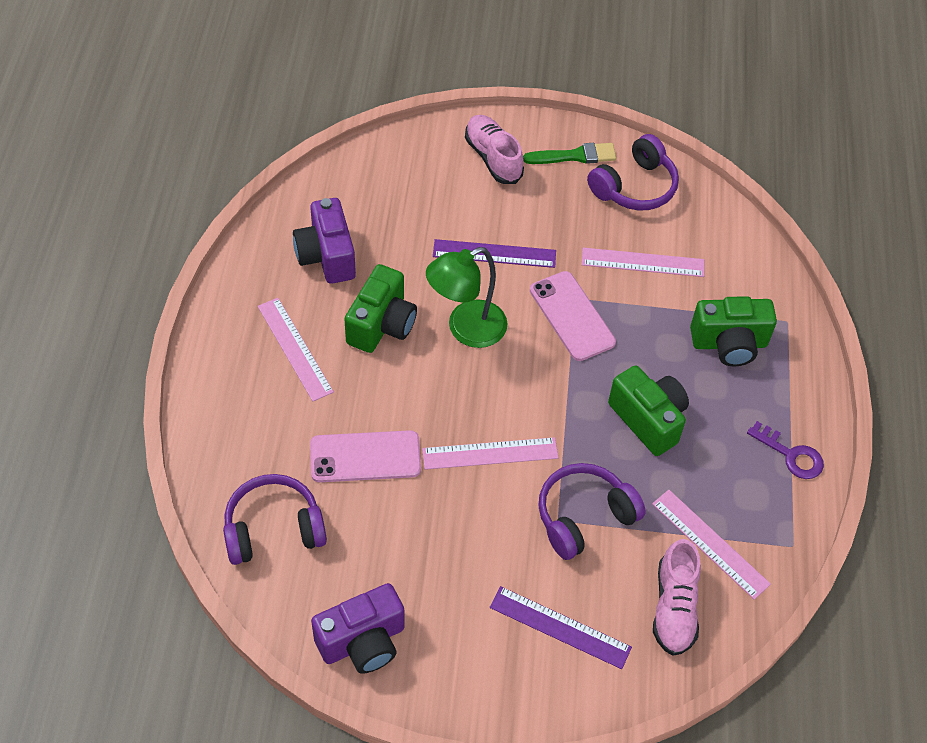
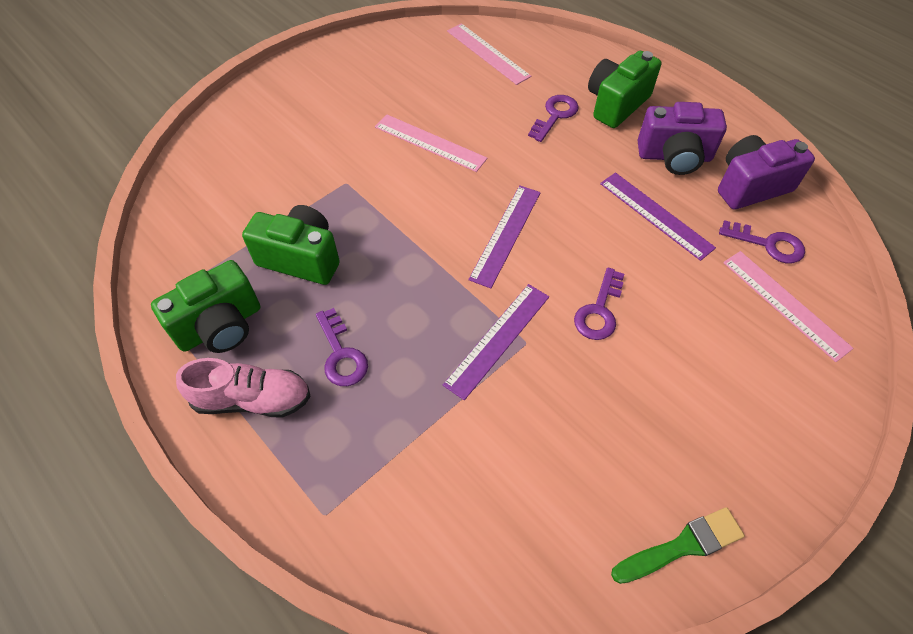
green lamp: [426,247,508,348] = 1 -> none = 0
pink phone: [310,430,421,482] [530,271,616,361] = 2 -> none = 0
pink ruler: [258,298,334,401] [422,437,559,470] [582,248,704,277] [652,490,771,600] = 4 -> [375,114,487,172] [447,23,531,85] [723,251,853,362] = 3
pink shoe: [465,115,524,184] [653,539,701,656] = 2 -> [176,358,311,417] = 1
purple headphones: [223,474,327,565] [538,463,646,560] [587,134,679,211] = 3 -> none = 0
purple key: [747,421,824,479] = 1 -> [316,308,368,386] [528,95,579,142] [574,268,624,340] [719,220,805,263] = 4
purple ruler: [433,239,556,268] [490,586,632,669] = 2 -> [443,284,549,400] [468,185,541,288] [600,172,716,261] = 3

